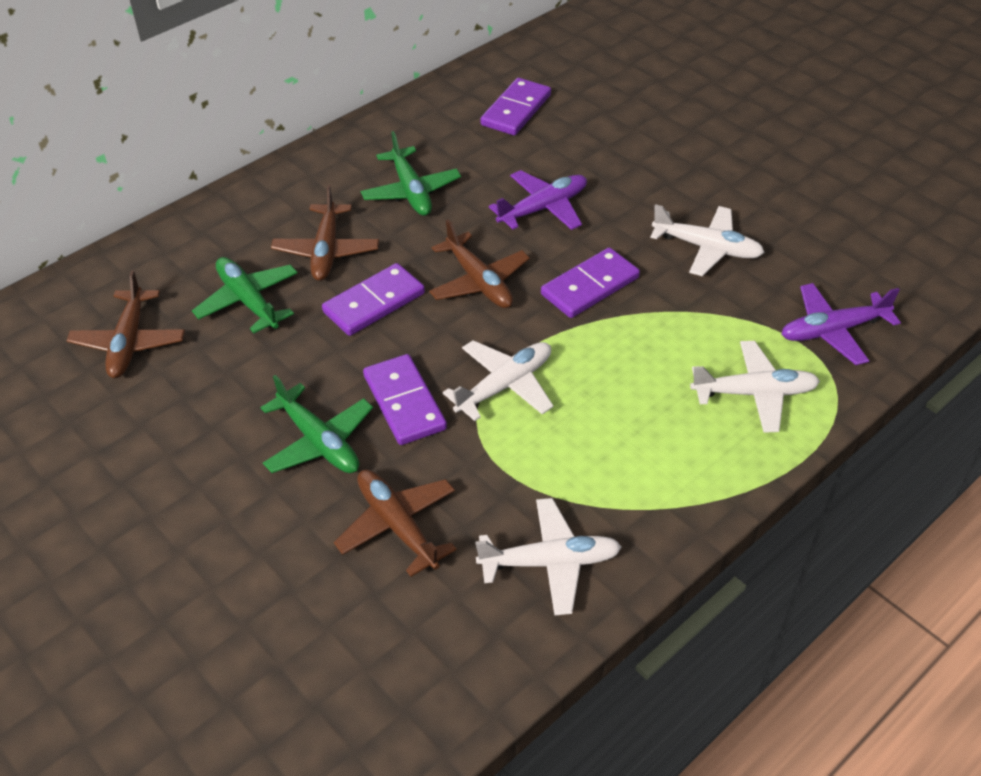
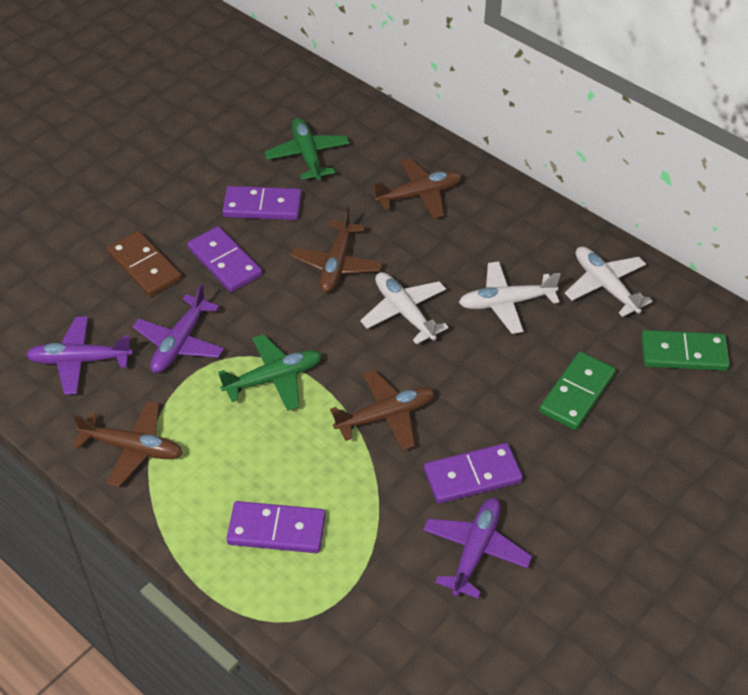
brown domino: none = 0 -> [107,231,182,297] = 1
green domino: none = 0 -> [539,352,616,430] [641,330,730,371] = 2
green plane: [192,257,298,333] [260,375,373,473] [361,131,461,216] = 3 -> [218,334,322,411] [264,118,350,181] = 2
purple plane: [489,170,587,230] [781,283,901,365] = 2 -> [26,316,133,394] [133,284,224,373] [423,498,532,599] = 3
white plane: [443,340,553,421] [475,498,622,615] [650,204,765,276] [690,341,820,433] = 4 -> [360,272,449,344] [459,261,561,334] [565,246,653,317] = 3

